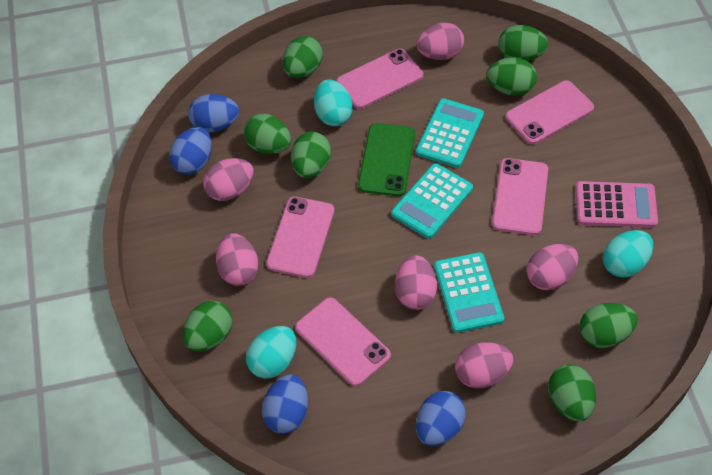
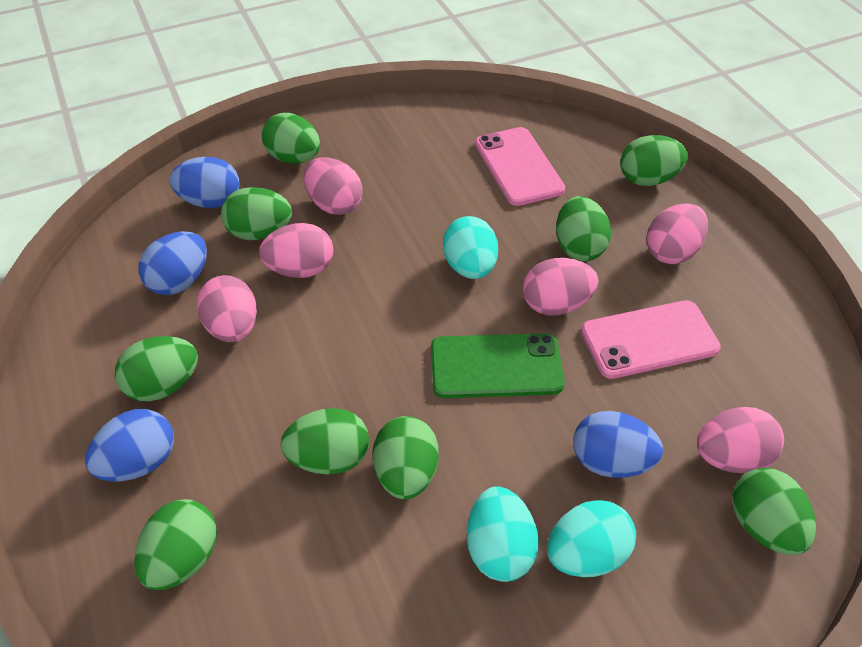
green egg: [183,301,233,351] [243,114,291,154] [283,36,323,78] [291,132,331,178] [487,57,537,96] [498,25,548,61] [548,364,596,421] [579,303,638,348] = 8 -> [115,336,198,401] [134,499,217,590] [221,187,292,240] [262,113,320,164] [280,408,369,475] [373,416,439,499] [556,196,611,261] [620,135,688,186] [732,468,816,555] = 9
pink calculator: [576,181,658,228] = 1 -> none = 0
pink phone: [266,196,335,278] [295,297,391,386] [336,49,423,109] [492,158,548,235] [505,80,594,144] = 5 -> [475,127,565,206] [581,300,721,379] = 2
turquoise calculator: [391,163,473,239] [416,98,484,168] [434,252,504,333] = 3 -> none = 0

